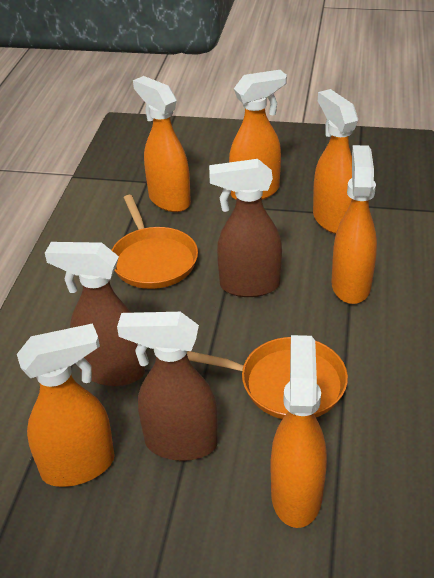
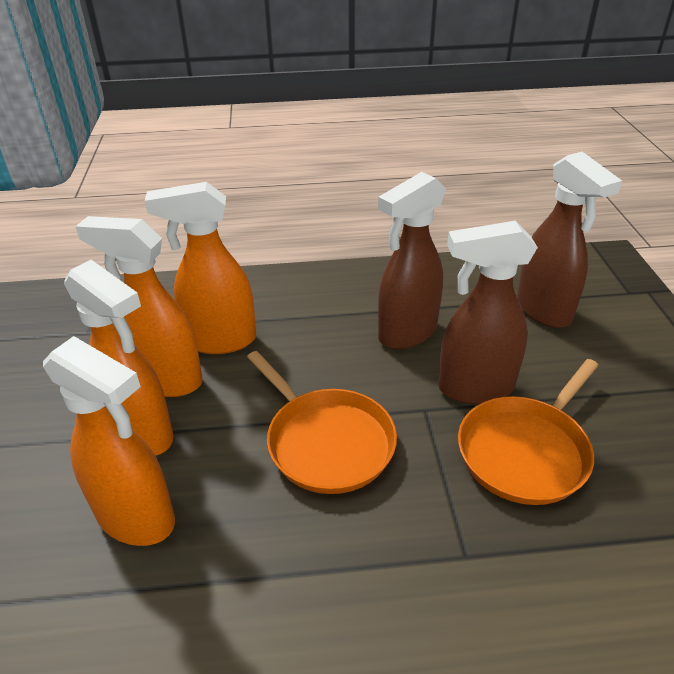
orange spray bottle: [17,323,115,487] [133,76,191,212] [229,70,287,200] [271,335,327,528] [313,89,358,234] [331,145,377,304] = 6 -> [43,336,175,546] [64,260,173,456] [75,216,203,397] [145,182,256,354] = 4

